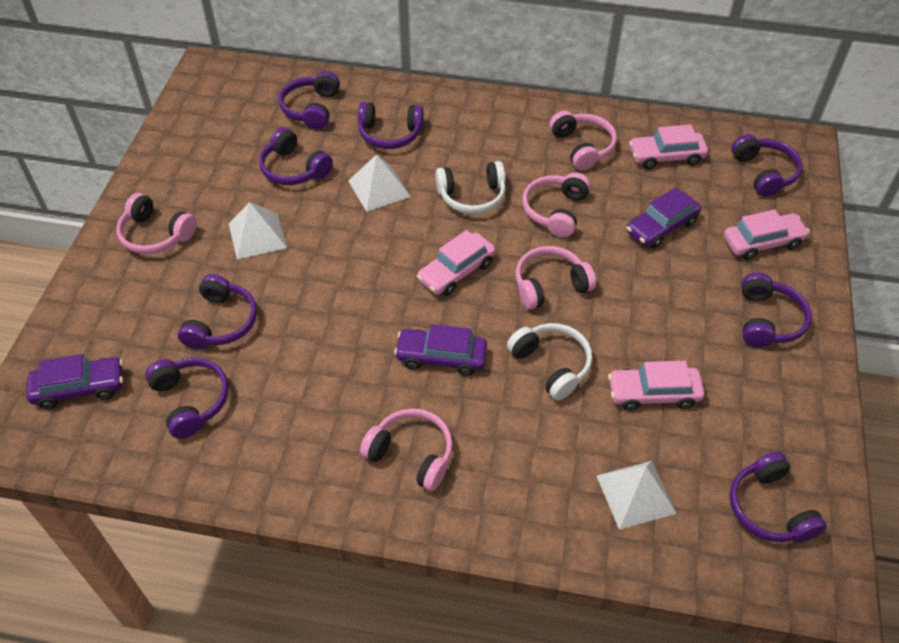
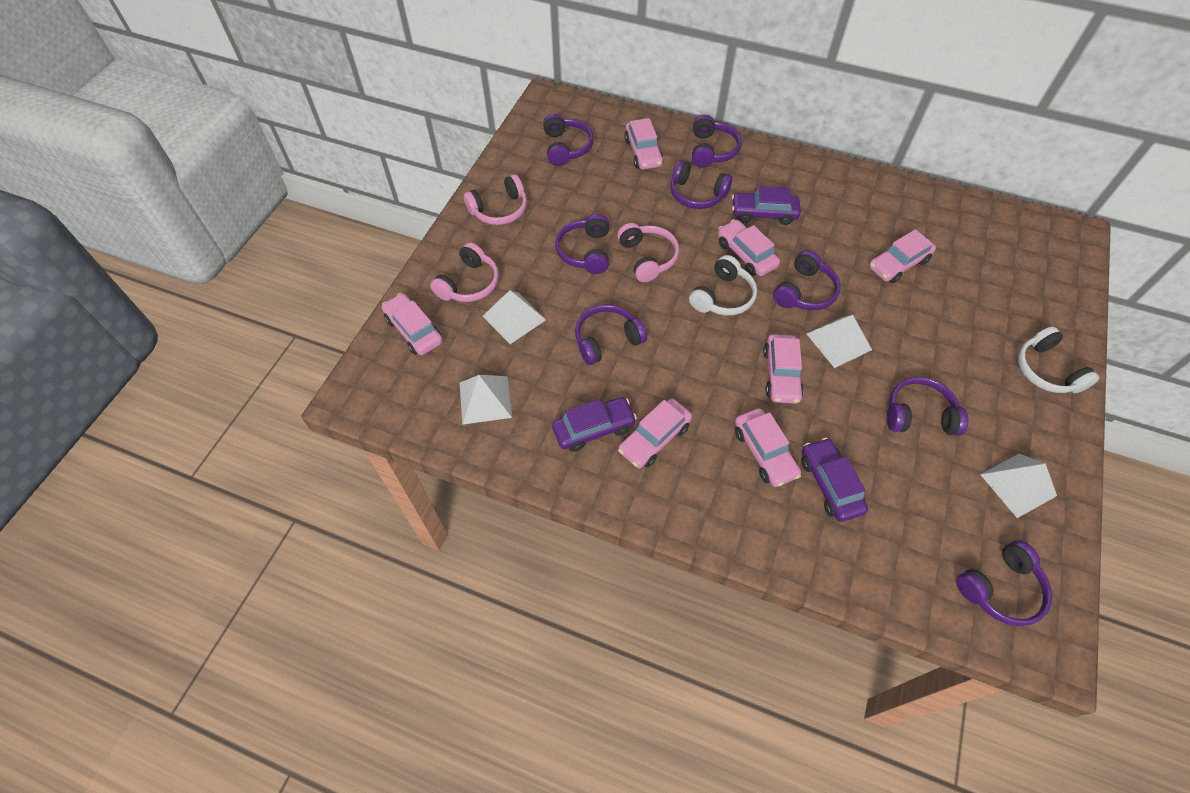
pink car: [417,230,495,296] [608,361,705,411] [629,125,708,169] [724,210,810,260] = 4 -> [382,293,443,355] [618,398,692,468] [624,118,663,170] [718,219,780,276] [735,408,801,487] [763,334,804,404] [869,229,936,283] = 7
pink headphones: [116,193,197,254] [360,409,453,491] [516,246,596,310] [522,172,590,238] [549,111,617,171] = 5 -> [430,242,499,302] [463,174,527,225] [617,223,679,282] = 3
white pyramid: [229,202,287,259] [348,154,411,212] [596,461,677,530] = 3 -> [460,375,512,425] [483,290,546,344] [807,315,872,368] [980,454,1057,518] = 4

